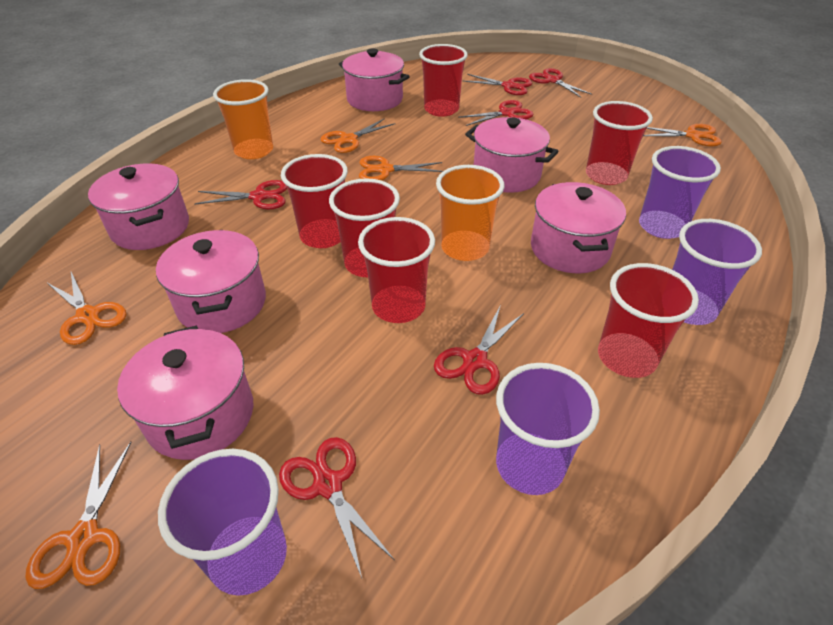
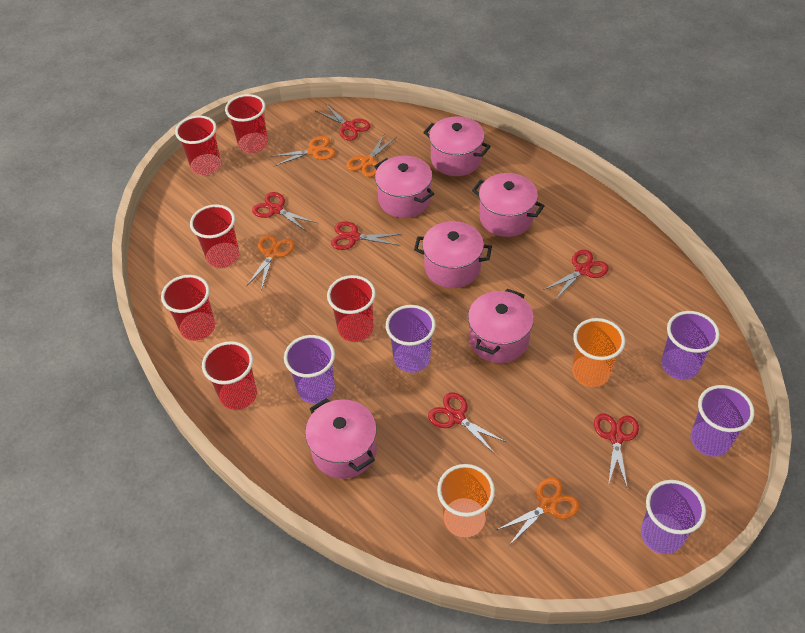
orange scissors: [26,442,131,589] [47,272,126,345] [321,118,396,153] [359,156,443,180] [643,124,722,147] = 5 -> [246,235,294,291] [270,136,335,166] [346,133,397,177] [497,478,579,545] = 4
purple cup: [158,449,287,596] [496,363,600,495] [639,146,721,239] [672,219,762,325] = 4 -> [284,335,335,404] [386,305,436,373] [641,480,706,554] [661,311,719,380] [690,385,754,457] = 5

